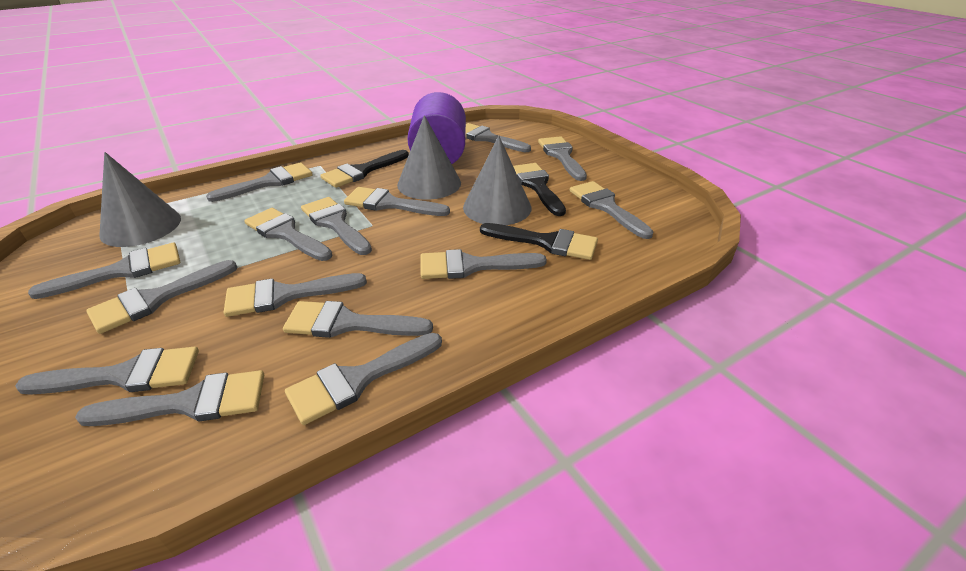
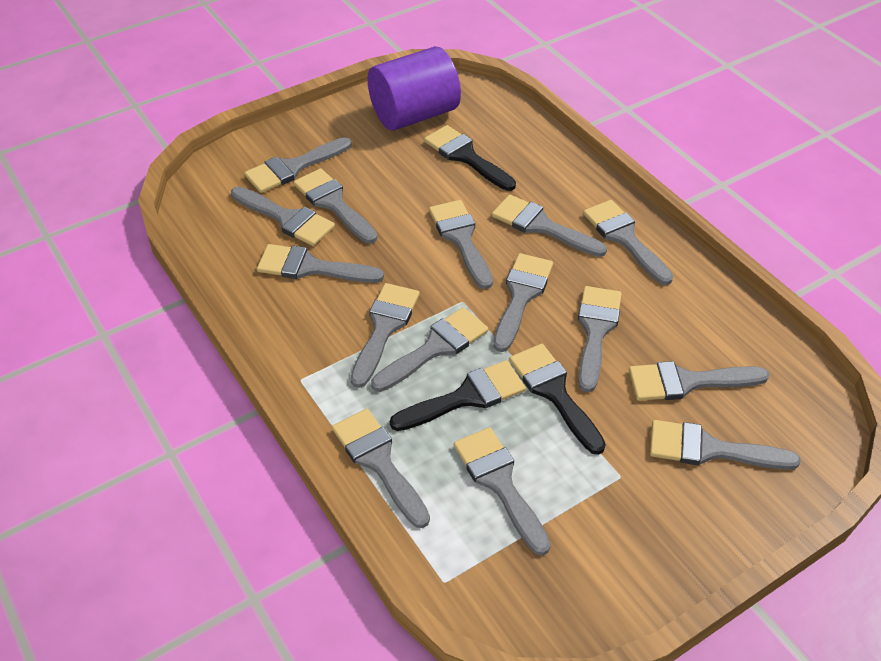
grey cone: [99,152,181,247] [397,115,461,200] [463,135,532,225] = 3 -> none = 0

